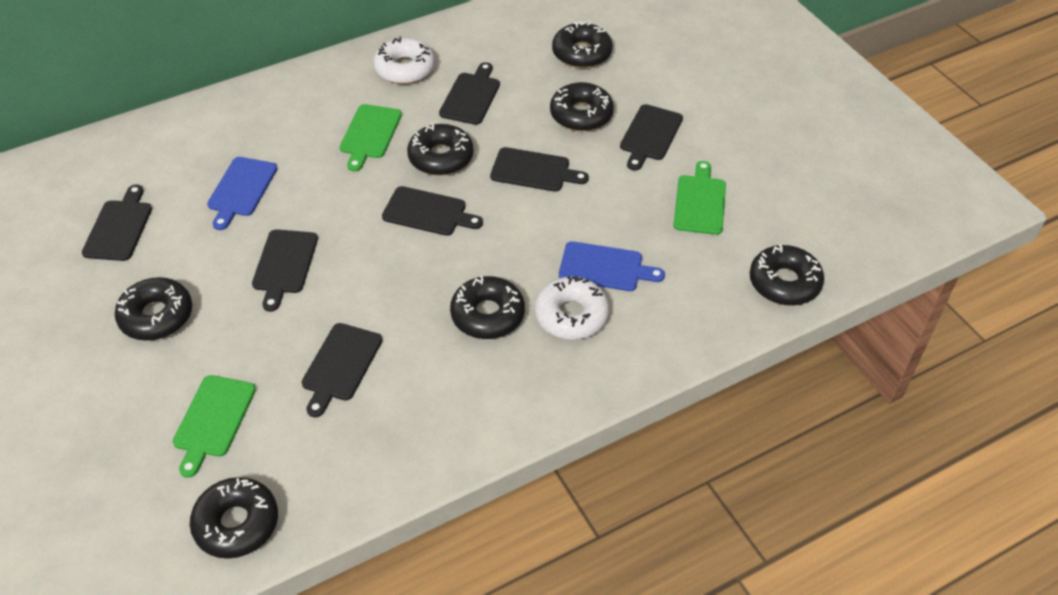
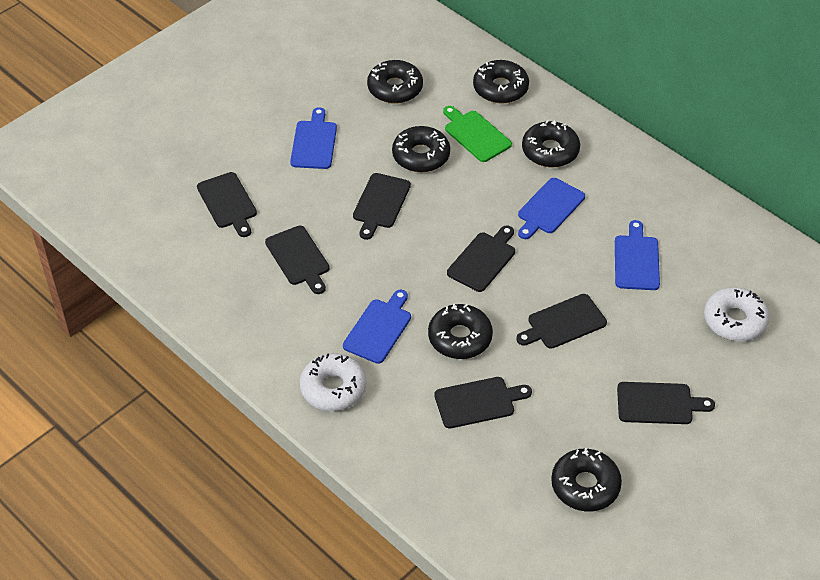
black donut: [115,277,192,341] [190,477,278,559] [407,123,474,175] [450,276,525,339] [550,82,614,131] [552,22,613,68] [750,244,824,306] = 7 -> [367,60,423,104] [392,126,450,172] [428,303,493,359] [473,60,529,104] [522,120,580,168] [551,448,622,511] = 6
blue cutting board: [207,157,278,230] [559,241,665,291] = 2 -> [290,107,337,169] [343,290,411,364] [518,178,585,239] [615,220,660,290] = 4
green cutting board: [173,375,256,478] [340,104,402,171] [673,161,726,235] = 3 -> [443,106,512,162] = 1

